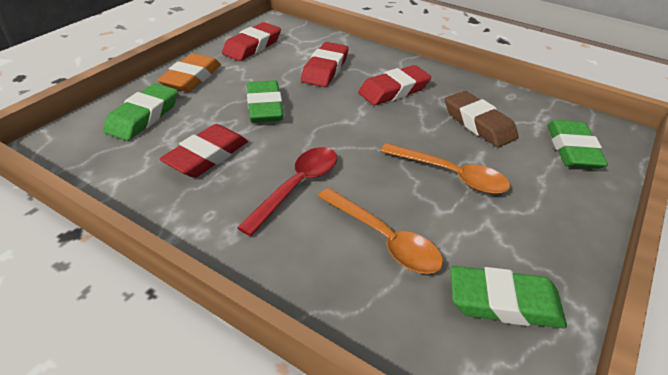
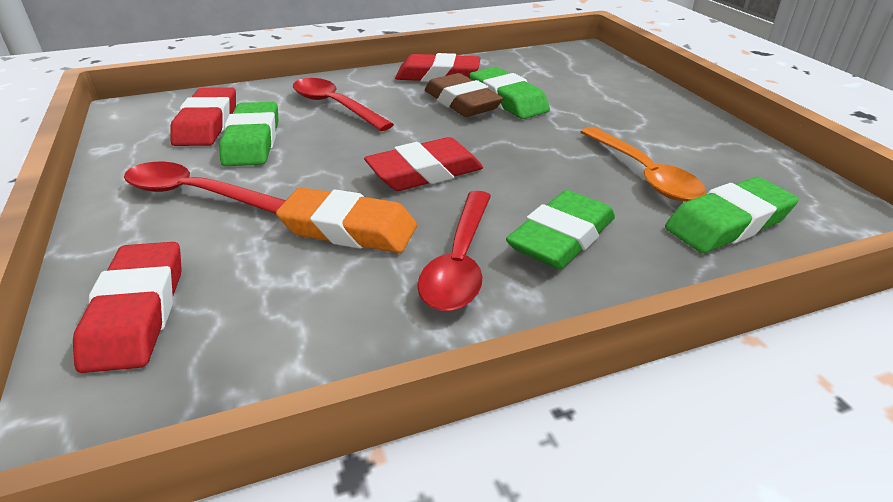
orange spoon: [318,188,443,274] [380,143,510,194] = 2 -> [581,127,706,201] = 1
red spoon: [237,147,337,236] = 1 -> [124,162,286,214] [293,78,394,131] [417,191,491,311] = 3

